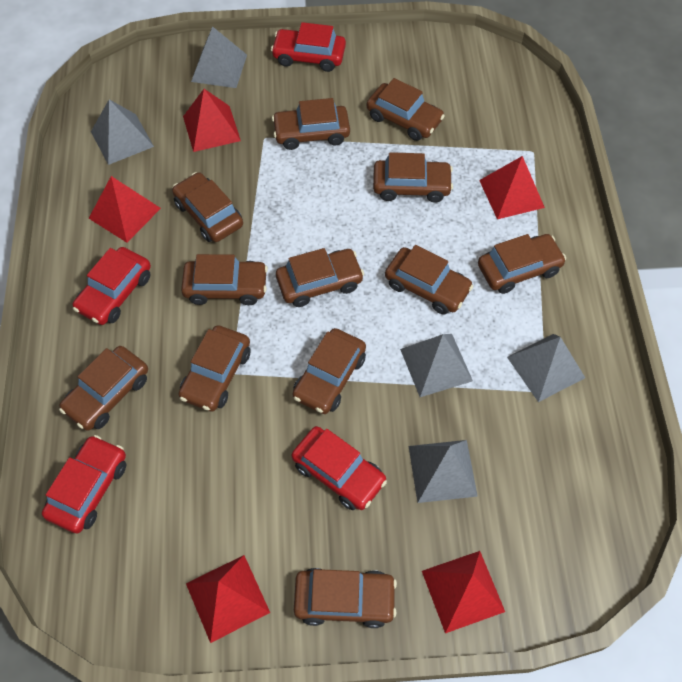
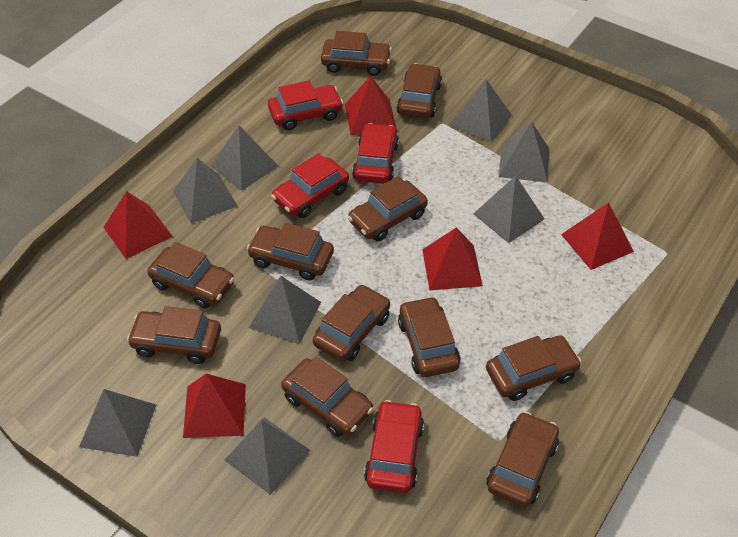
brown car: [59,346,148,431] [172,172,243,242] [178,325,251,412] [181,254,268,305] [272,98,350,150] [276,248,364,307] [293,328,366,414] [294,568,397,628] [367,78,445,141] [373,152,453,203] [385,245,473,314] [478,234,566,294] = 12 -> [127,306,221,364] [147,242,234,309] [247,223,334,280] [281,357,373,437] [313,285,390,362] [321,31,392,76] [348,176,428,242] [396,63,442,118] [398,296,461,377] [486,335,581,401] [487,412,559,507] = 11
grey pyramid: [91,99,154,165] [191,26,247,88] [400,334,473,397] [409,440,478,503] [507,334,585,402] = 5 -> [79,389,156,457] [173,158,238,224] [211,125,278,191] [224,418,311,495] [249,276,321,344] [450,79,512,142] [473,176,545,243] [499,121,550,183] = 8

